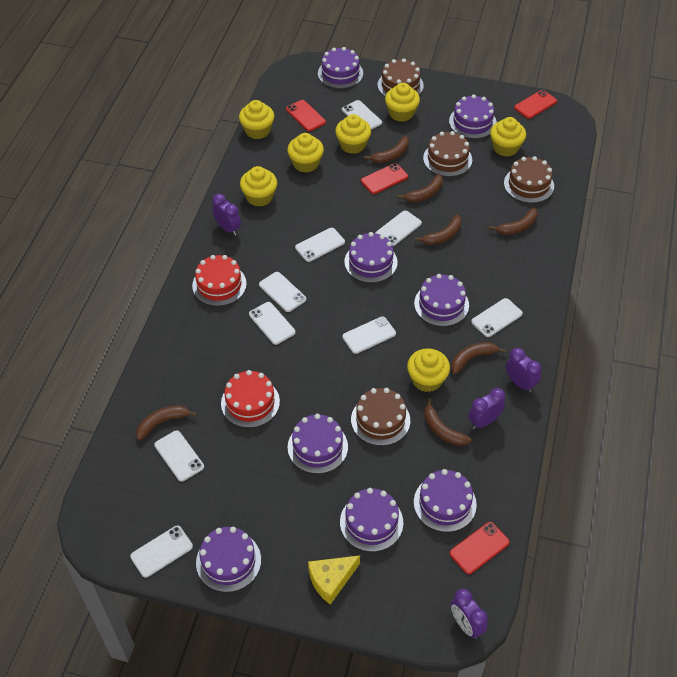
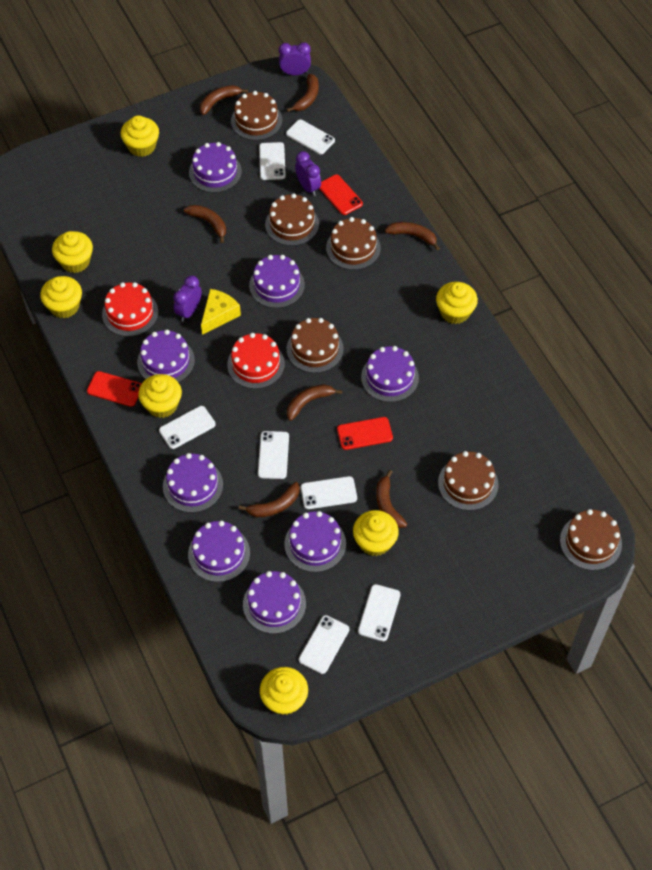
brown cake: [351,388,410,446] [378,59,424,96] [423,131,472,177] [504,156,554,203] = 4 -> [231,91,282,140] [265,193,319,246] [287,318,344,373] [326,217,381,270] [438,451,498,511] [560,509,622,570] = 6
purple clock: [212,194,241,236] [451,589,488,639] [468,388,505,429] [506,348,542,392] = 4 -> [173,275,202,321] [279,42,311,75] [295,151,321,196] = 3
red phone: [286,100,326,131] [361,163,408,194] [450,522,509,574] [514,90,557,119] = 4 -> [87,371,142,407] [319,175,363,215] [337,417,393,450] = 3
white phone: [130,526,193,578] [154,430,204,482] [249,302,296,345] [259,272,306,312] [295,228,345,262] [342,100,382,130] [342,317,396,354] [376,211,422,246] [471,298,523,337] = 9 -> [159,406,216,449] [258,431,289,479] [259,142,286,180] [286,120,335,154] [299,615,349,674] [301,476,357,509] [358,584,400,641] = 7

